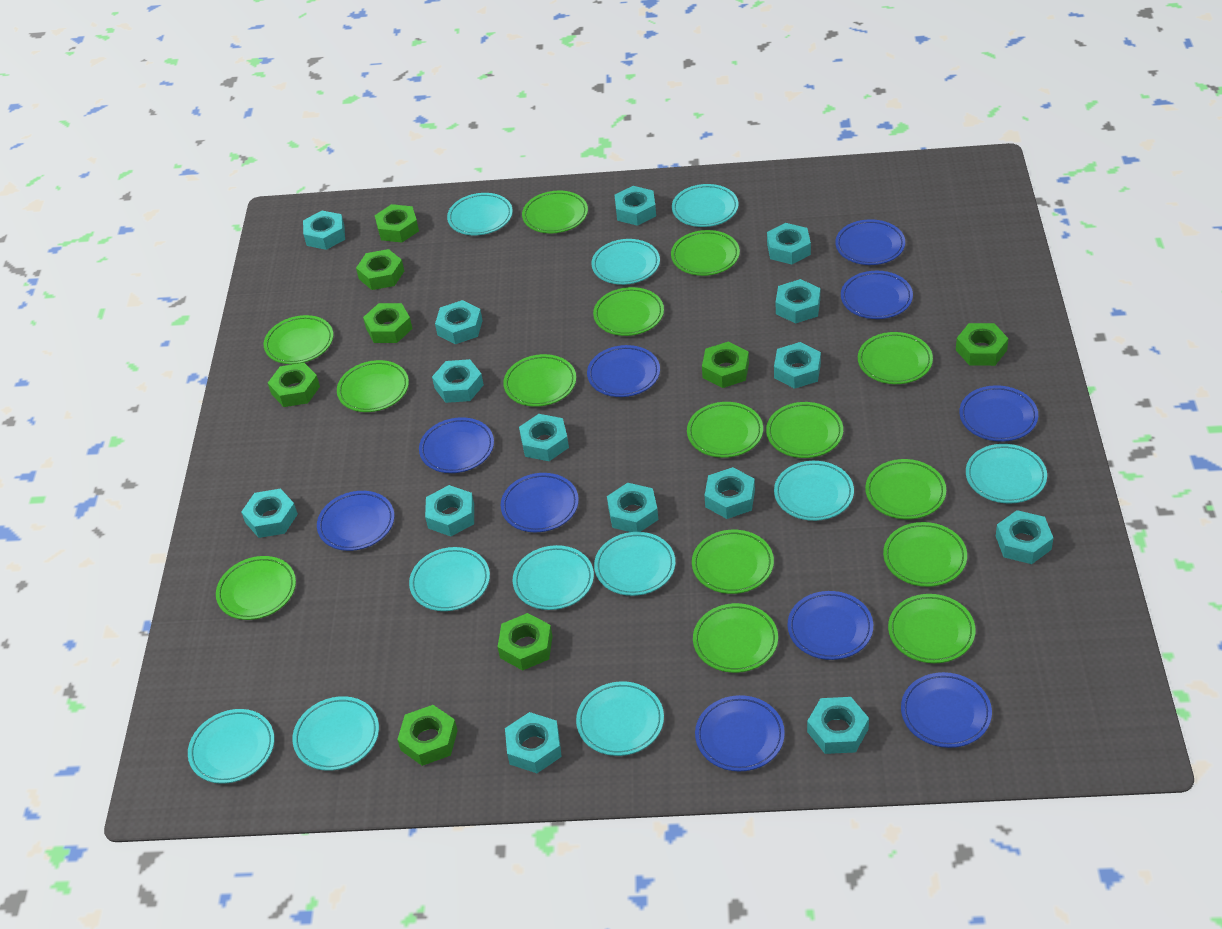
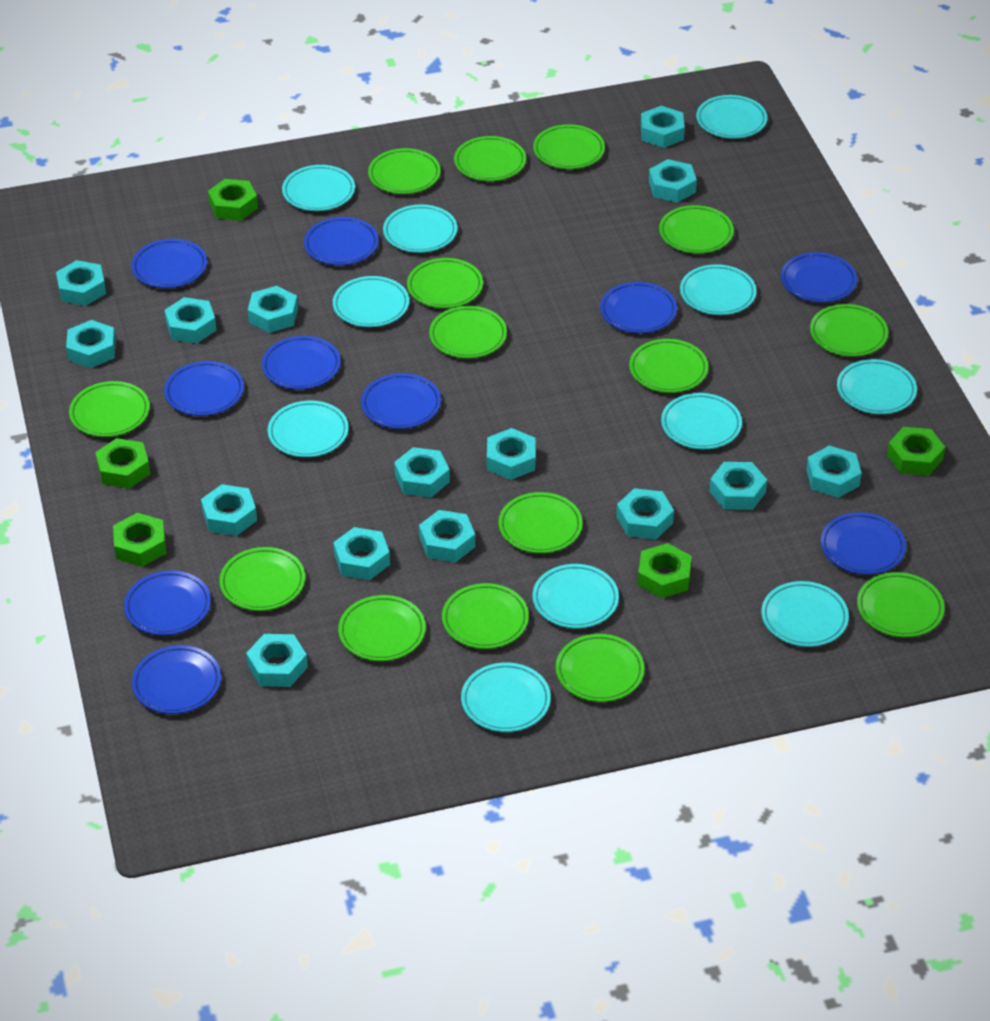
green nut: [268,363,320,407] [356,249,404,290] [363,303,412,343] [375,204,419,243] [397,705,458,766] [498,613,553,671] [702,341,749,388] [956,323,1009,366] = 8 -> [95,438,150,489] [113,513,166,567] [208,179,258,221] [638,543,692,598] [887,427,945,476] = 5

